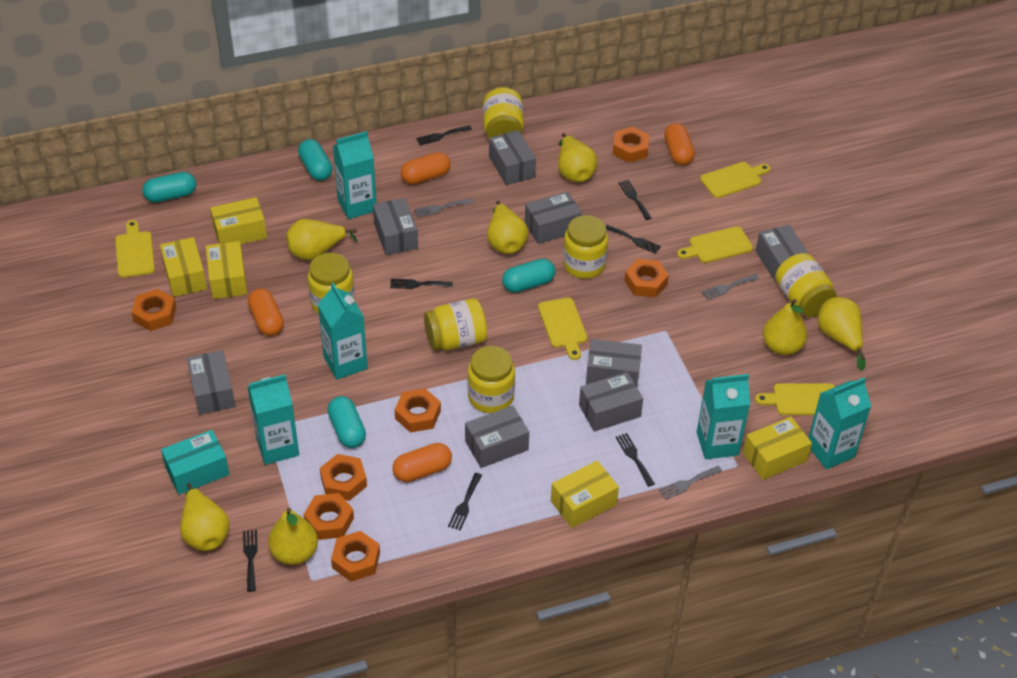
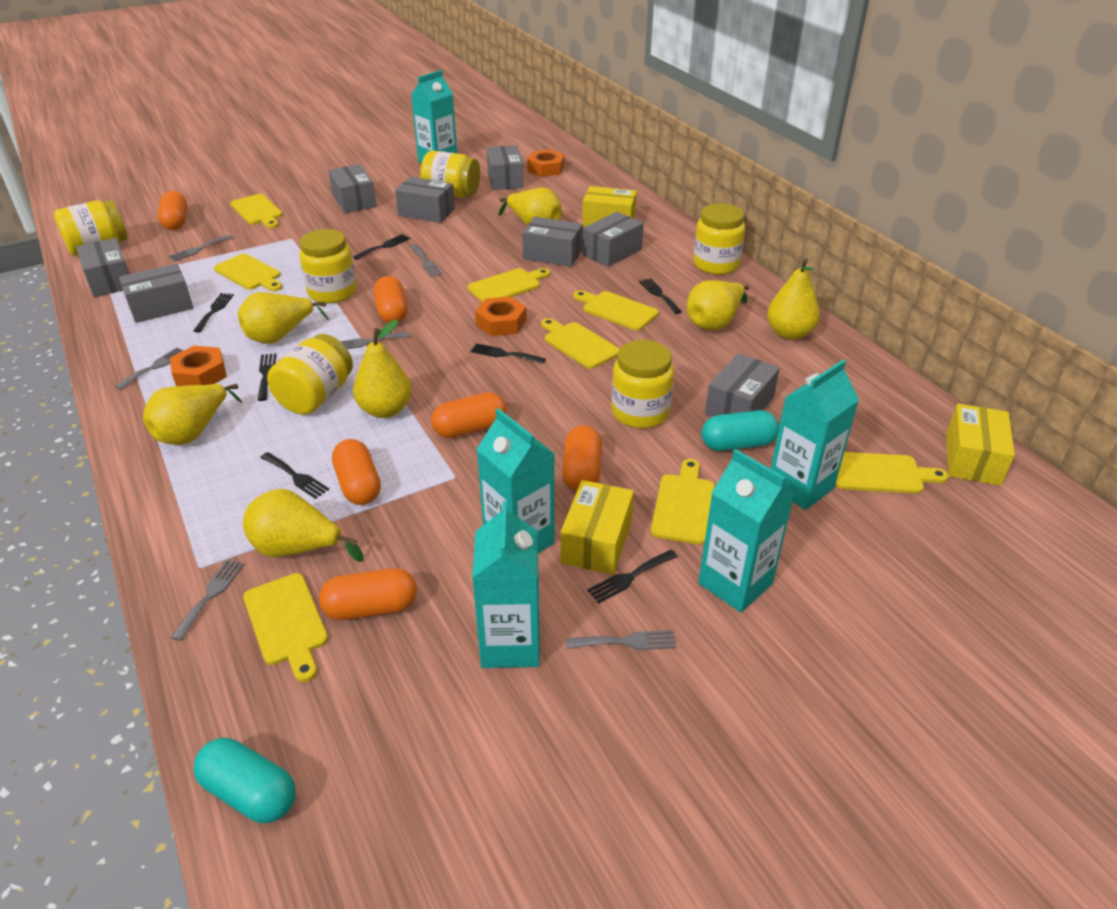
grey fork: [414,198,473,217] [658,466,722,500] [701,274,759,300] = 3 -> [115,348,184,390] [169,235,233,261] [171,559,244,641] [340,332,410,349] [410,244,443,277] [566,630,677,650] = 6
orange capsule: [248,289,284,336] [392,443,452,482] [400,152,450,185] [664,123,695,165] = 4 -> [158,191,188,230] [319,568,417,620] [332,439,381,505] [374,276,408,323] [431,392,507,438] [562,426,602,491] = 6
orange nut: [131,289,176,331] [303,493,354,540] [320,454,367,501] [331,531,380,582] [395,388,441,433] [613,127,649,163] [624,259,669,297] = 7 -> [170,346,227,386] [475,296,527,336] [527,149,565,177] = 3
turquoise box: [161,430,230,495] = 1 -> none = 0
turquoise capsule: [142,172,196,203] [298,139,332,181] [327,396,366,448] [502,259,555,293] = 4 -> [194,738,296,823] [701,410,779,451] = 2
yellow box: [160,237,207,297] [206,241,247,299] [210,197,267,244] [551,460,619,528] [743,417,812,480] = 5 -> [560,480,634,575] [582,186,637,227] [946,403,1015,486] = 3
yellow cutting board: [115,220,155,278] [538,298,587,360] [677,226,753,263] [700,162,771,198] [755,383,835,415] = 5 -> [214,254,283,291] [230,194,283,228] [243,573,328,682] [467,268,550,302] [541,318,619,369] [574,290,659,331] [651,459,715,545] [835,452,949,494] = 8

